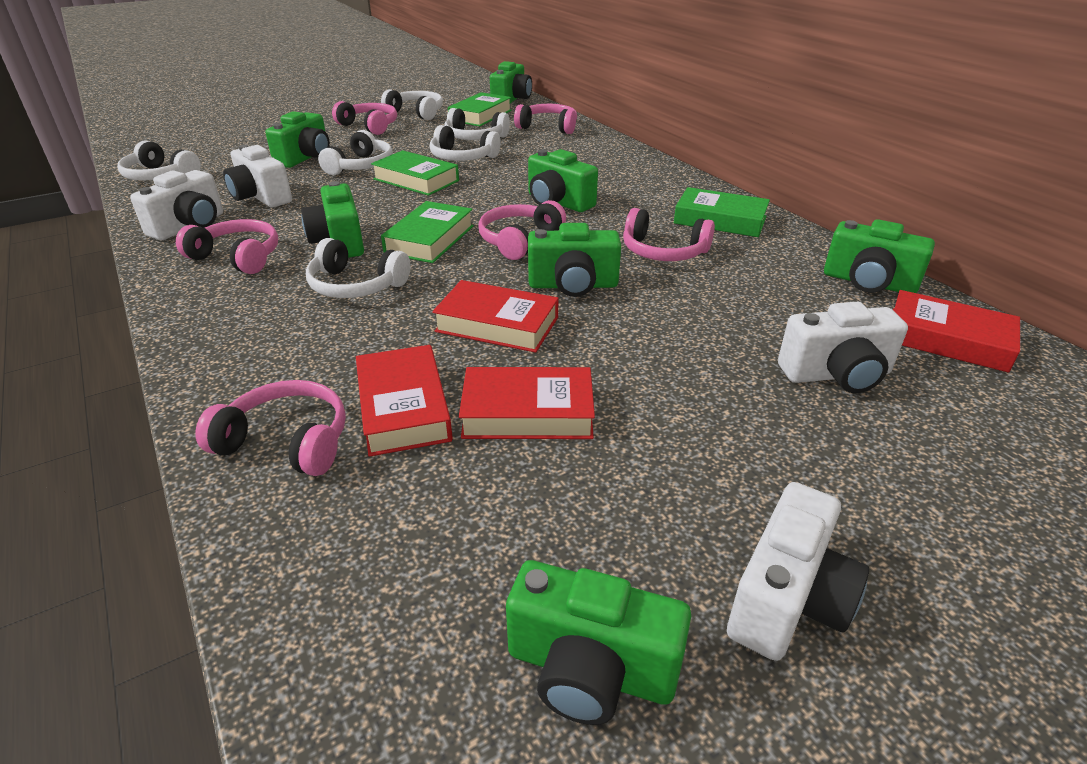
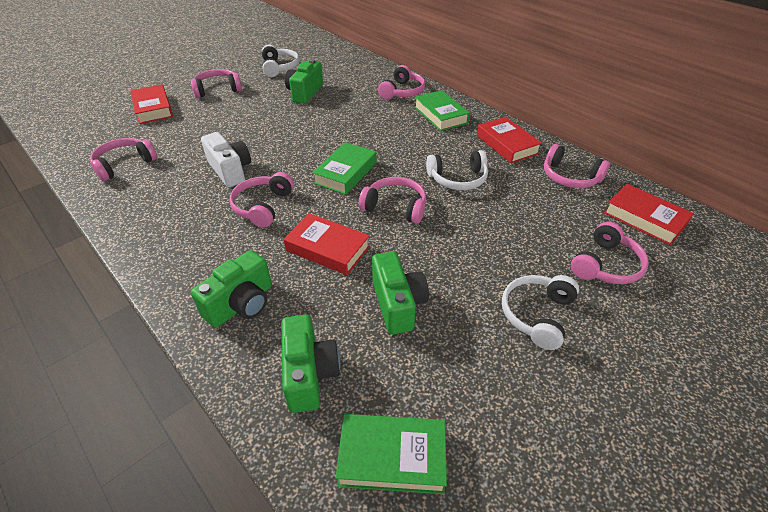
green book: [371,150,459,196] [381,201,474,263] [448,92,512,126] [674,187,770,237] = 4 -> [312,142,377,195] [335,414,447,494] [415,90,470,131] = 3
green camera: [265,111,330,168] [301,181,364,258] [490,61,532,103] [506,560,691,725] [528,149,598,212] [528,223,621,297] [824,219,935,293] = 7 -> [191,250,272,328] [281,315,340,413] [285,59,323,104] [372,251,429,335] = 4
pink headphones: [176,219,278,274] [195,380,346,476] [332,101,397,135] [478,200,566,260] [514,104,577,134] [623,208,715,261] = 6 -> [90,138,157,181] [191,69,242,98] [229,172,294,228] [359,177,426,224] [378,65,425,100] [544,144,610,188] [571,222,649,284] = 7
white camera: [130,170,223,240] [223,144,292,207] [727,482,869,661] [778,302,908,393] = 4 -> [201,132,251,187] = 1
white headphones: [117,140,201,181] [306,238,411,298] [318,130,393,175] [381,89,443,120] [430,125,501,161] [445,108,510,140] = 6 -> [262,45,300,77] [426,150,488,190] [502,275,579,350] = 3

